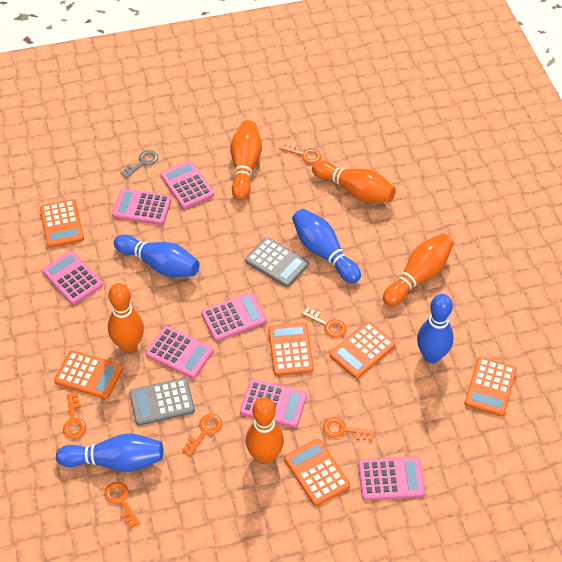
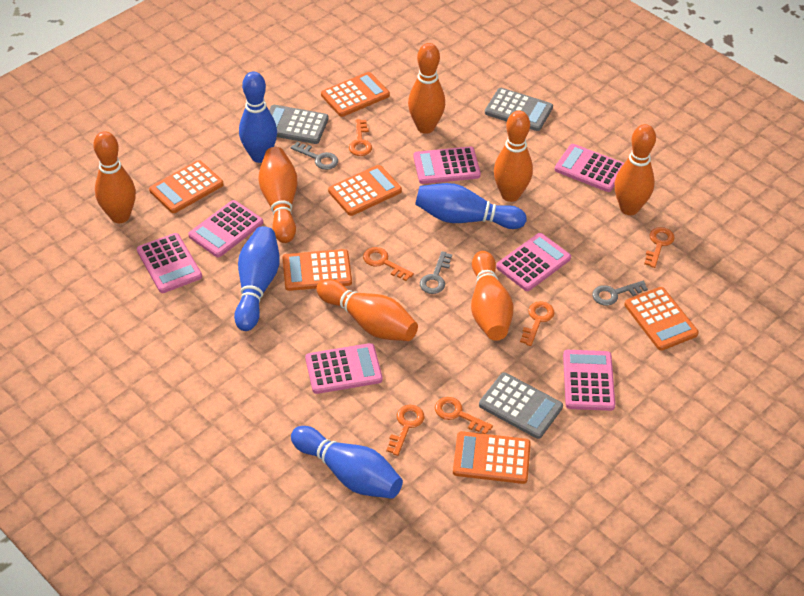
grey calculator: [129,378,195,426] [245,237,309,287] = 2 -> [269,105,329,144] [479,372,563,439] [485,88,553,131] = 3
grey key: [120,150,158,179] = 1 -> [291,142,338,170] [420,251,452,294] [592,281,648,306] = 3
orange bowling pin: [108,283,144,353] [231,120,262,200] [246,397,284,465] [312,161,396,203] [383,233,454,307] = 5 -> [93,131,136,223] [258,147,297,243] [317,279,418,341] [408,43,445,134] [471,251,513,341] [494,111,533,202] [615,124,656,215] = 7

